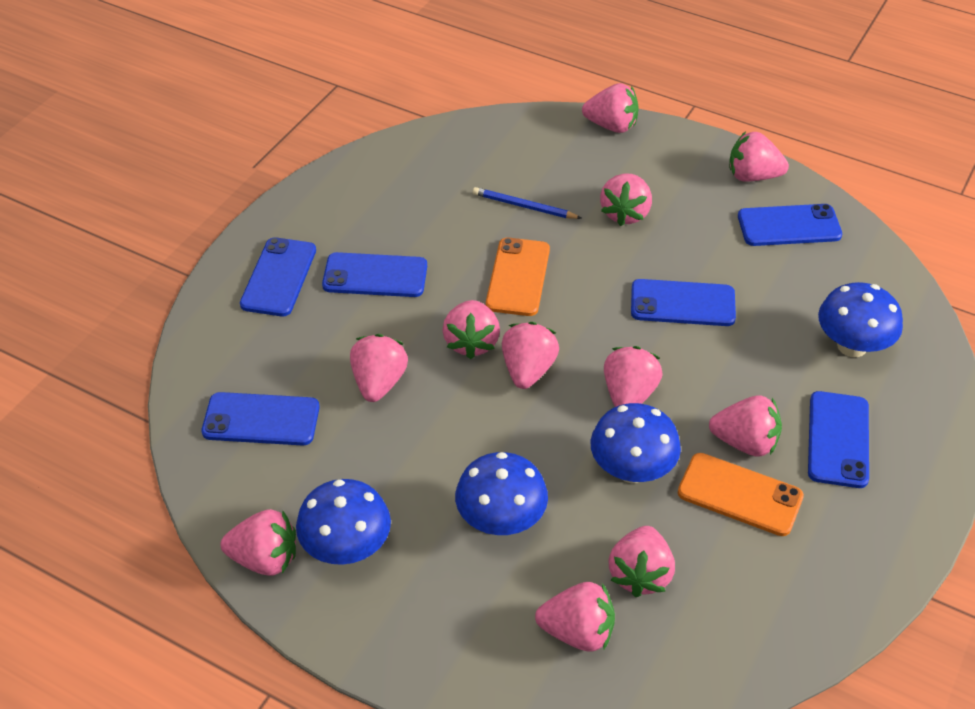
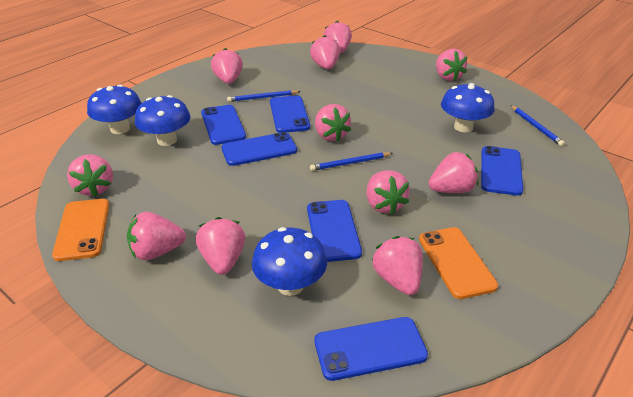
blue pencil: [473,187,581,219] = 1 -> [227,90,301,102] [310,152,393,171] [511,105,565,146] = 3

